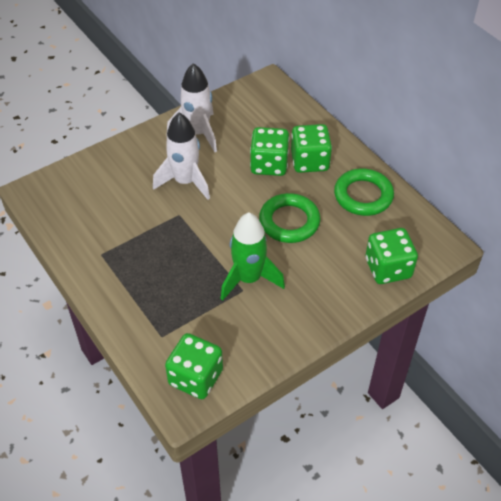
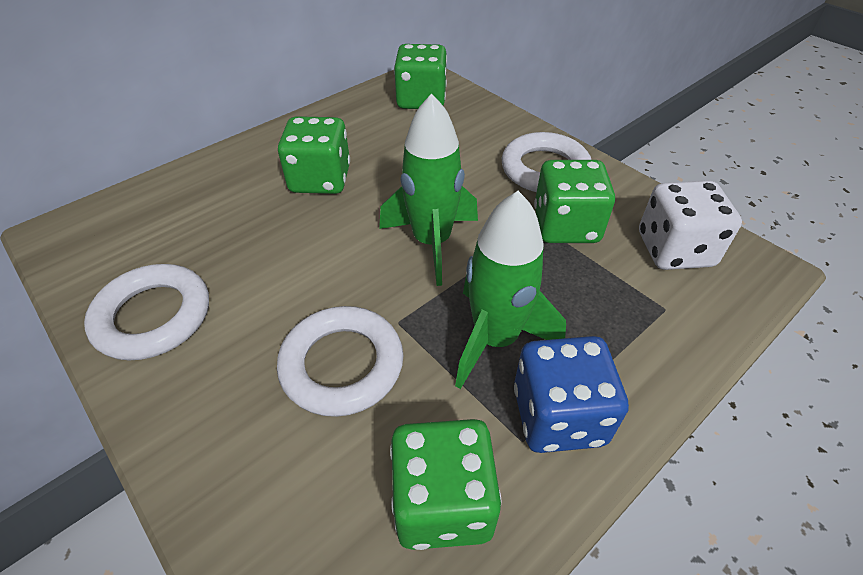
blue dice: none = 0 -> [514,336,629,453] = 1
green ring: [259,193,320,243] [334,169,394,216] = 2 -> none = 0
green rocket: [221,212,285,301] = 1 -> [379,93,478,286] [455,191,566,389] = 2
white dice: none = 0 -> [639,180,742,270] = 1
white ring: none = 0 -> [84,264,209,360] [277,306,403,417] [502,132,591,192] = 3
white rocket: [153,113,210,200] [167,63,217,152] = 2 -> none = 0

